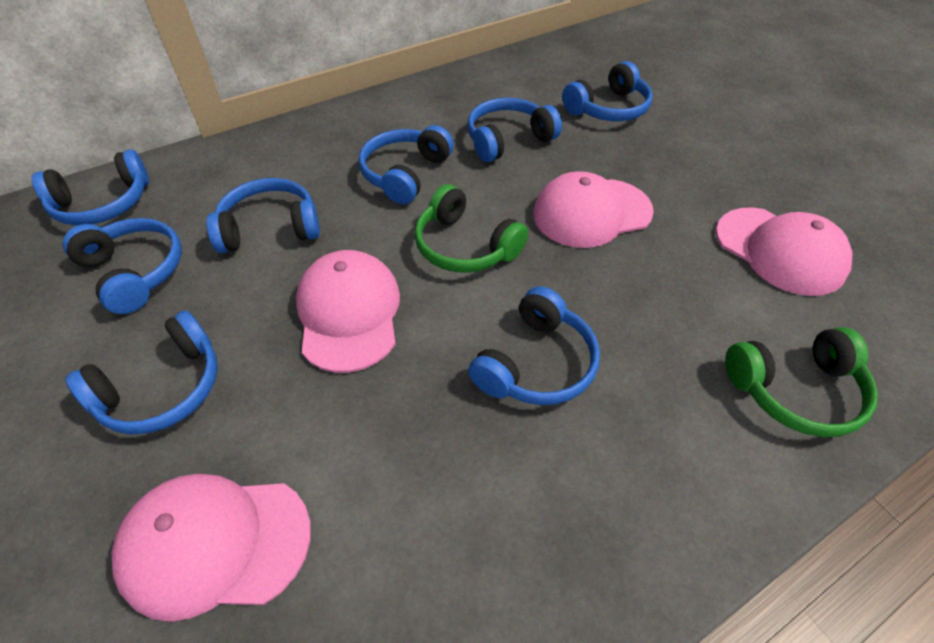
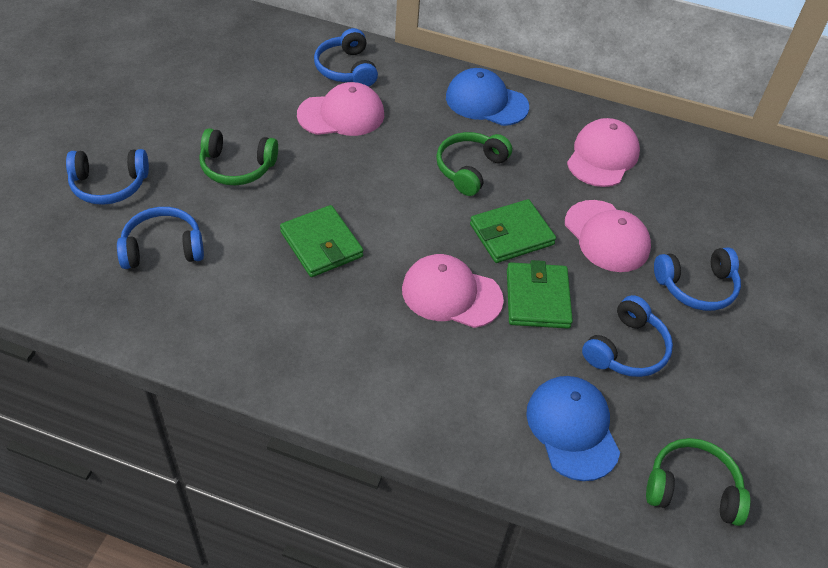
blue cap: none = 0 -> [446,68,529,126] [526,376,620,481] = 2
blue headphones: [31,150,149,226] [62,218,182,314] [65,310,218,435] [206,178,320,253] [359,125,454,204] [467,98,562,162] [468,286,600,405] [562,61,653,121] = 8 -> [66,149,149,205] [117,207,204,269] [314,28,378,87] [582,295,673,377] [654,247,741,311] = 5
green headphones: [414,184,528,273] [725,327,878,437] = 2 -> [199,128,278,186] [436,132,512,196] [646,438,750,526] = 3
green wallet: none = 0 -> [280,205,364,277] [470,199,556,263] [507,260,573,329] = 3

